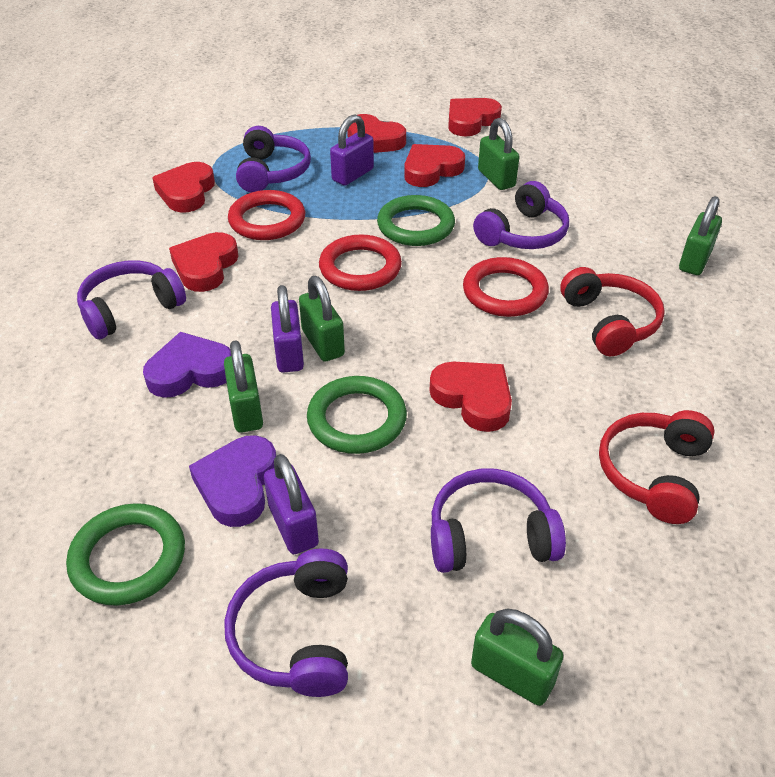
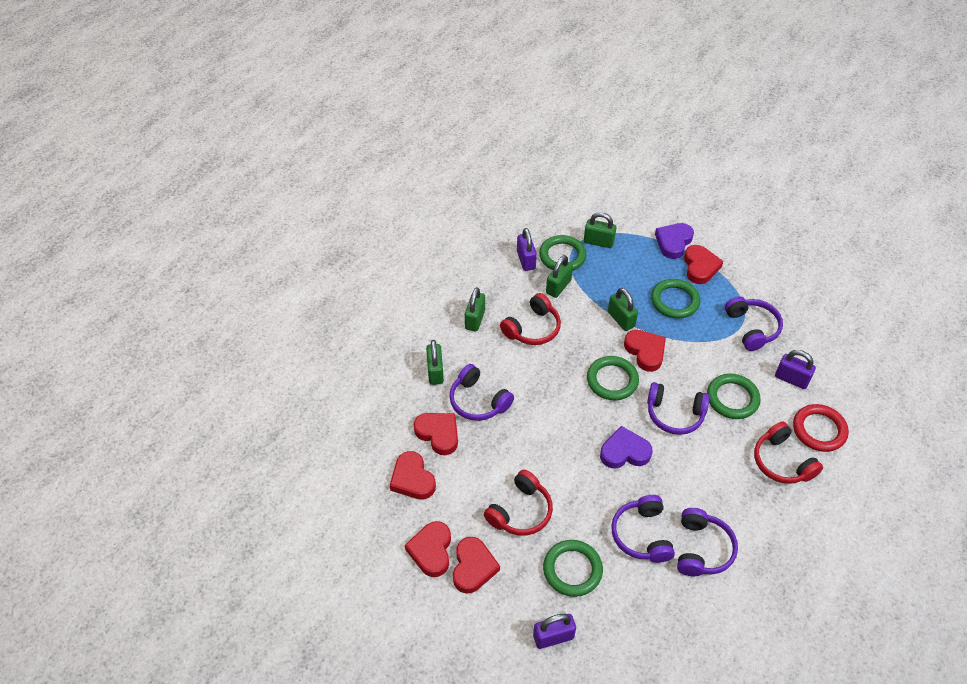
green ring: [66,503,185,606] [307,376,407,454] [377,195,455,246] = 3 -> [539,235,587,271] [543,540,603,597] [587,356,639,400] [651,279,700,319] [707,374,761,419] = 5
red headphones: [560,267,665,356] [599,410,715,524] = 2 -> [484,470,553,536] [500,293,561,345] [754,422,823,484] = 3
red ring: [228,190,305,240] [319,234,402,291] [463,257,549,317] = 3 -> [793,404,849,452] = 1

